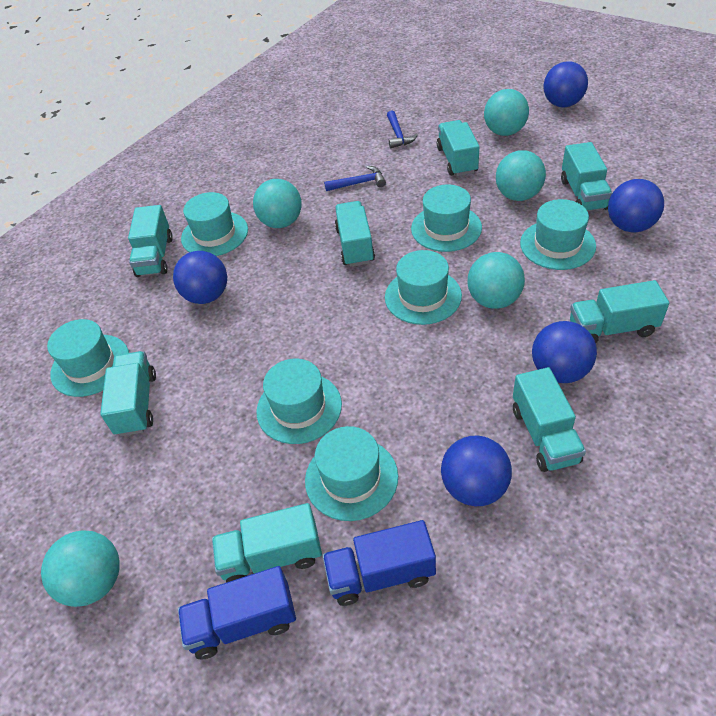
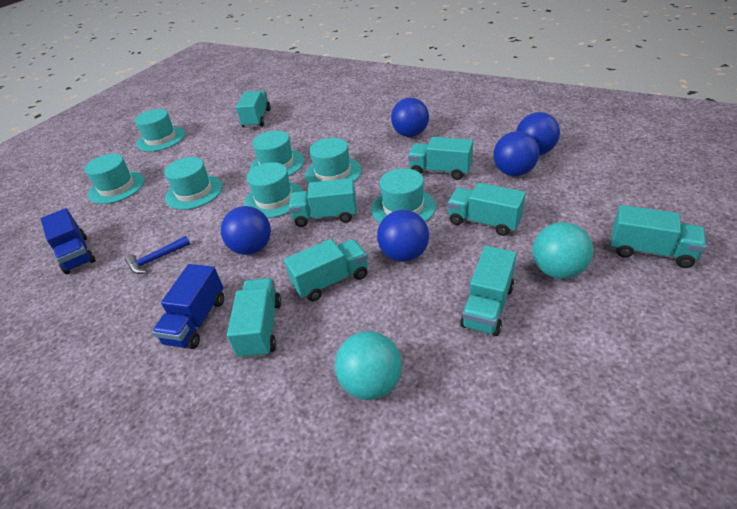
blue hammer: [324,166,386,191] [387,111,418,148] = 2 -> [125,236,190,274] = 1
turquoise ball: [41,530,120,607] [253,179,302,228] [467,252,525,309] [484,89,529,136] [496,150,546,201] = 5 -> [335,331,402,400] [532,222,593,279] = 2

